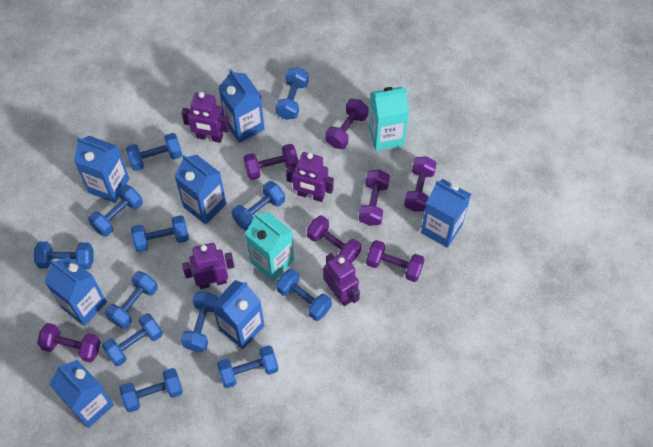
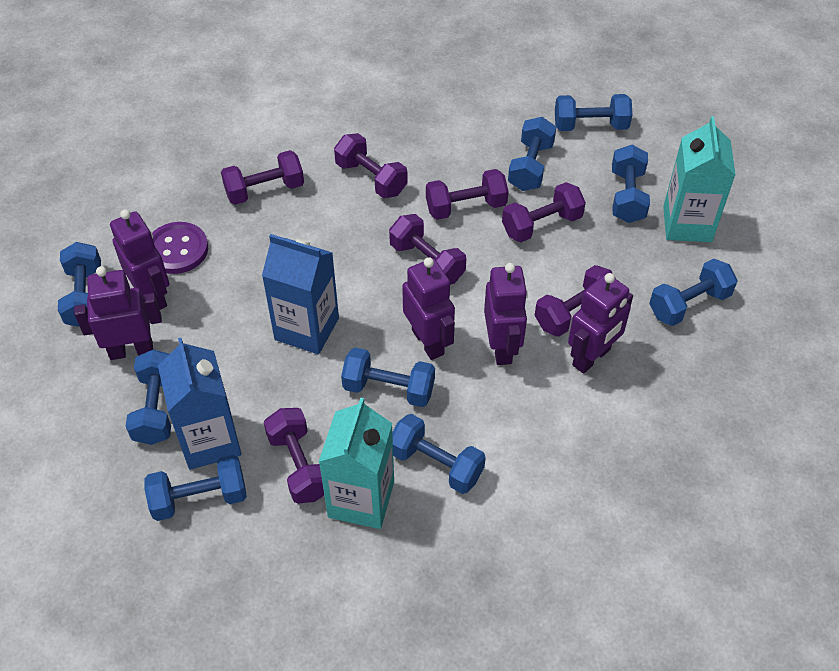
blue carton: [44,257,107,326] [49,360,114,428] [74,136,129,203] [175,155,226,225] [212,280,264,349] [218,69,264,143] [421,179,471,248] = 7 -> [158,338,241,470] [262,234,339,355] = 2
blue dumbbell: [34,241,94,270] [88,185,143,237] [102,313,163,366] [105,271,158,329] [120,368,183,412] [126,133,182,171] [131,215,189,252] [181,292,218,352] [217,345,279,388] [232,181,285,231] [275,67,309,120] [276,269,332,321] = 12 -> [58,242,101,327] [126,349,171,445] [144,455,247,521] [341,348,435,407] [392,414,486,494] [508,117,556,191] [555,94,632,131] [612,145,650,223] [649,259,738,326] = 9
purple button: none = 0 -> [152,222,208,274] = 1
purple robot: [181,92,230,143] [182,243,234,289] [286,152,334,202] [323,253,360,306] = 4 -> [74,266,162,360] [110,209,169,310] [402,257,455,360] [484,263,528,365] [568,273,633,374] = 5

